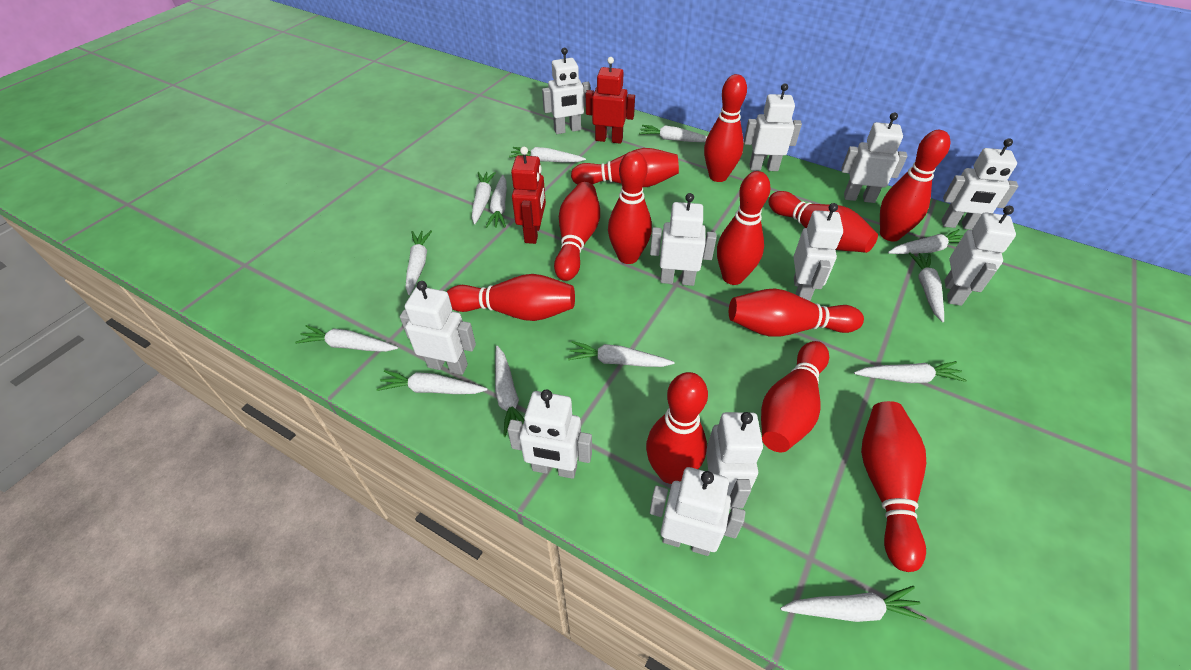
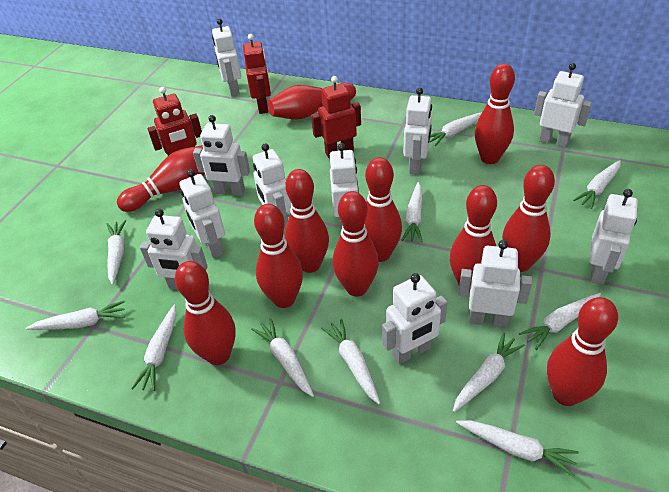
red bowling pin: [447,274,575,321] [554,182,600,281] [571,148,679,187] [608,151,652,264] [646,372,708,484] [704,74,747,182] [717,171,771,285] [729,288,864,337] [761,341,829,452] [769,191,878,253] [861,401,926,572] [880,130,950,242] = 12 -> [117,145,205,212] [175,261,236,365] [254,204,303,308] [268,83,356,120] [284,169,329,273] [333,191,379,296] [364,157,402,262] [449,185,497,292] [475,64,515,164] [502,165,555,272] [547,297,618,406] = 11
red robot: [511,147,546,244] [586,57,635,144] = 2 -> [147,87,202,156] [243,34,271,114] [311,76,361,158] = 3
white carrot: [295,325,398,352] [376,370,488,394] [405,230,432,295] [472,172,496,224] [486,175,507,228] [495,346,524,437] [509,147,586,162] [568,341,674,367] [639,125,708,142] [780,586,927,622] [854,361,967,383] [888,229,963,254] [909,252,944,322] = 13 -> [26,301,125,330] [107,220,126,285] [131,305,176,391] [251,318,314,397] [321,319,380,404] [402,182,423,242] [430,112,482,146] [453,332,525,412] [456,420,579,477] [519,293,601,350] [573,160,621,209] = 11

